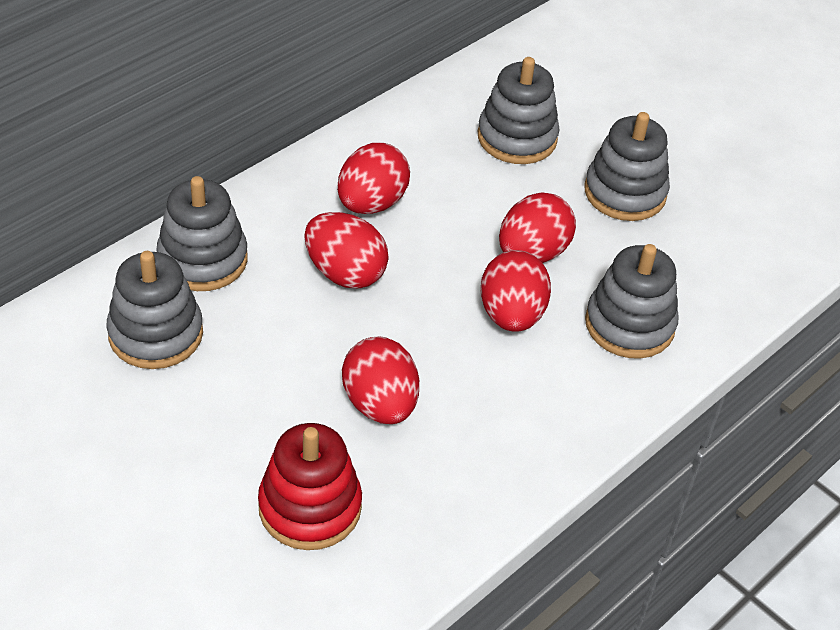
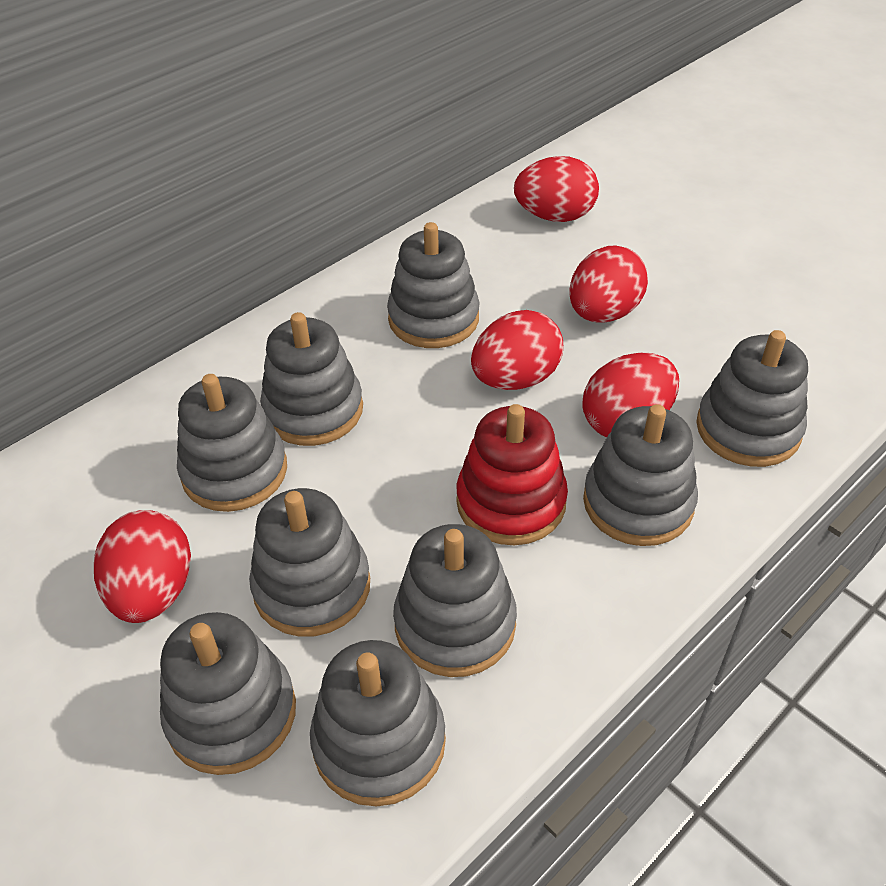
grey stacking toy: [106,251,203,369] [156,176,248,291] [478,57,560,164] [584,112,670,221] [585,244,679,359] = 5 -> [160,612,296,775] [177,374,287,512] [249,488,370,637] [260,312,363,446] [310,640,446,807] [387,222,480,348] [393,524,517,677] [583,404,698,546] [696,330,808,467] = 9

